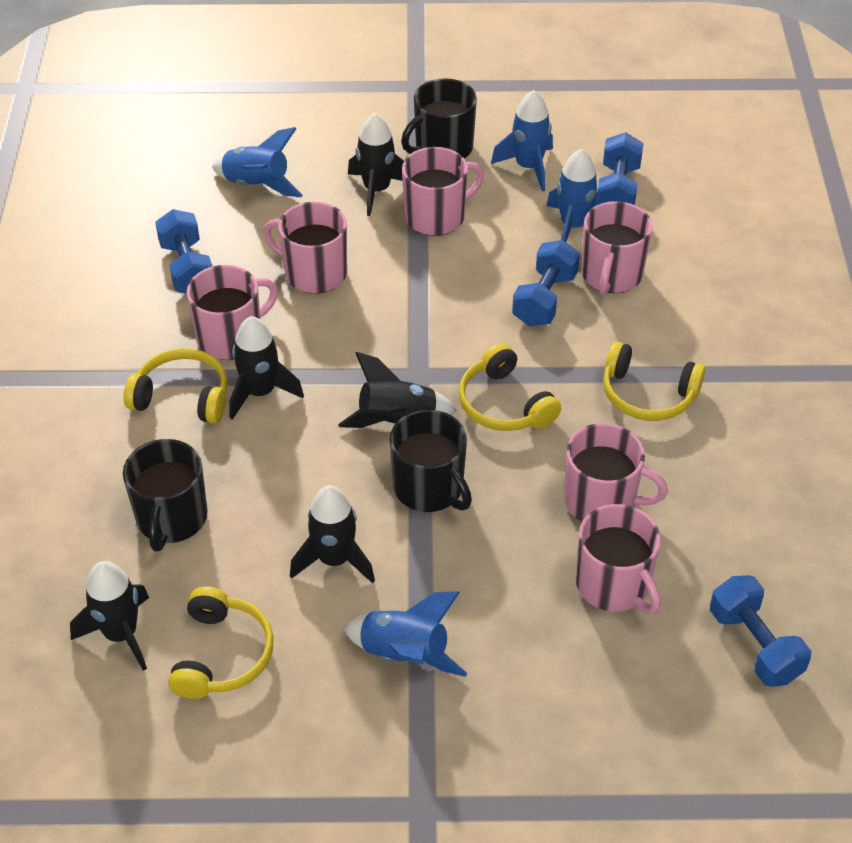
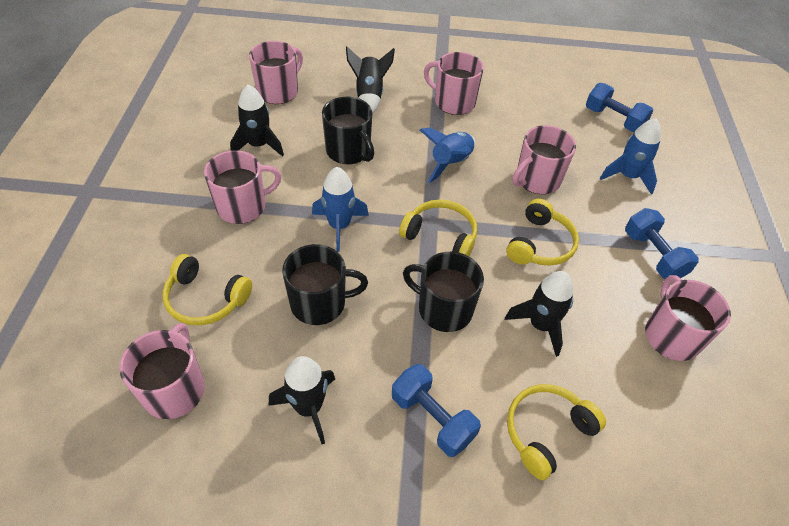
black rocket: [70,561,149,671] [229,316,304,420] [290,485,375,583] [338,352,457,428] [348,113,404,216] = 5 -> [230,84,284,157] [269,356,335,444] [346,47,395,114] [505,271,574,357] = 4
blue dumbbell: [155,209,212,293] [512,240,580,327] [597,132,644,205] [710,575,811,687] = 4 -> [392,364,481,457] [586,83,654,132] [625,208,699,279] = 3
blue rocket: [212,127,303,197] [344,591,467,677] [491,90,553,191] [546,149,607,242] = 4 -> [312,167,369,252] [420,128,475,183] [600,118,661,194] = 3

